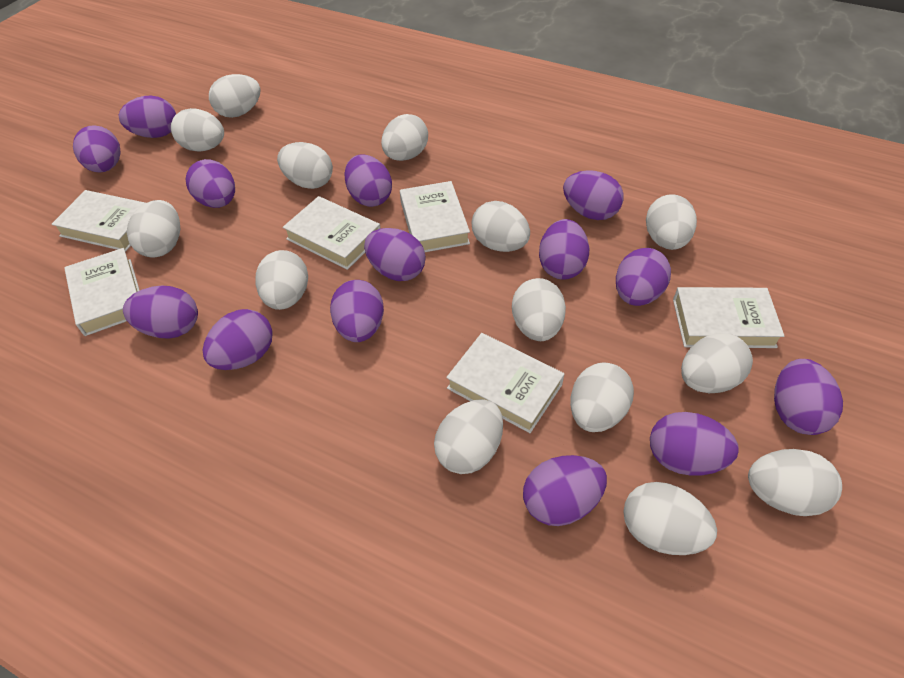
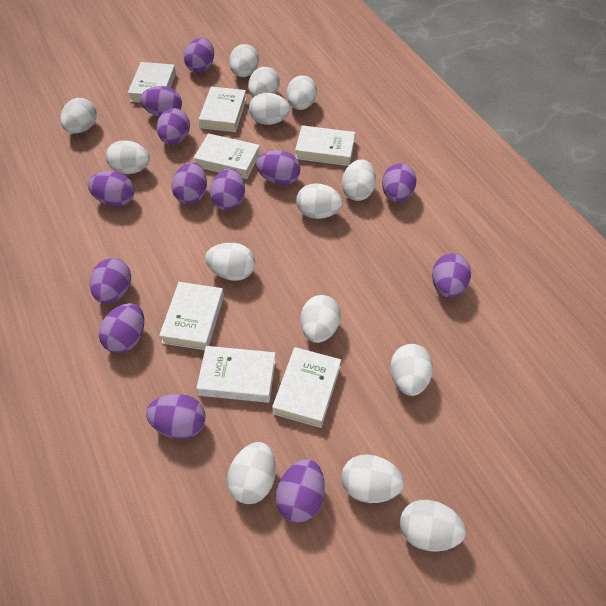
purple egg: [73,125,120,173] [119,96,176,138] [123,286,198,339] [186,159,235,208] [203,309,273,370] [330,280,384,342] [344,154,392,207] [364,228,426,281] [523,455,607,526] [539,219,589,280] [563,170,623,220] [616,248,671,306] [650,412,739,476] [774,359,843,435] = 14 -> [88,171,134,207] [90,258,131,304] [99,303,144,353] [140,86,182,117] [146,394,206,439] [157,108,190,145] [172,162,207,204] [184,38,214,73] [210,168,245,211] [256,150,301,185] [276,459,325,523] [382,163,417,202] [432,253,471,298] = 13
white book: [52,190,145,252] [64,248,140,336] [283,196,381,270] [400,181,470,252] [446,333,564,433] [673,287,785,348] = 6 -> [128,62,176,103] [159,282,224,350] [194,133,260,179] [196,346,276,403] [199,86,246,132] [272,347,341,428] [295,125,355,166] = 7

